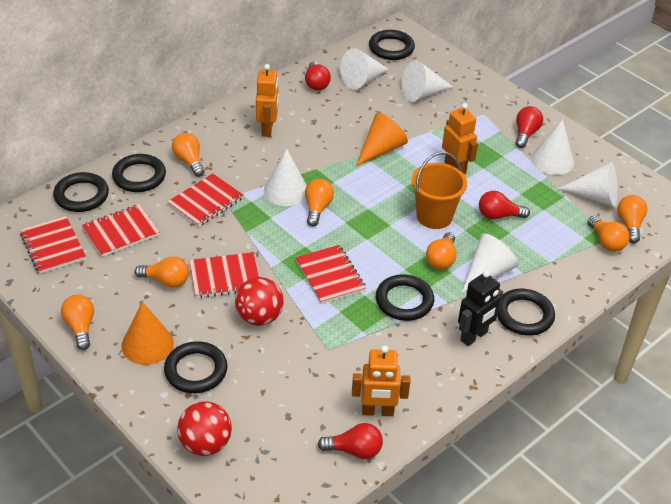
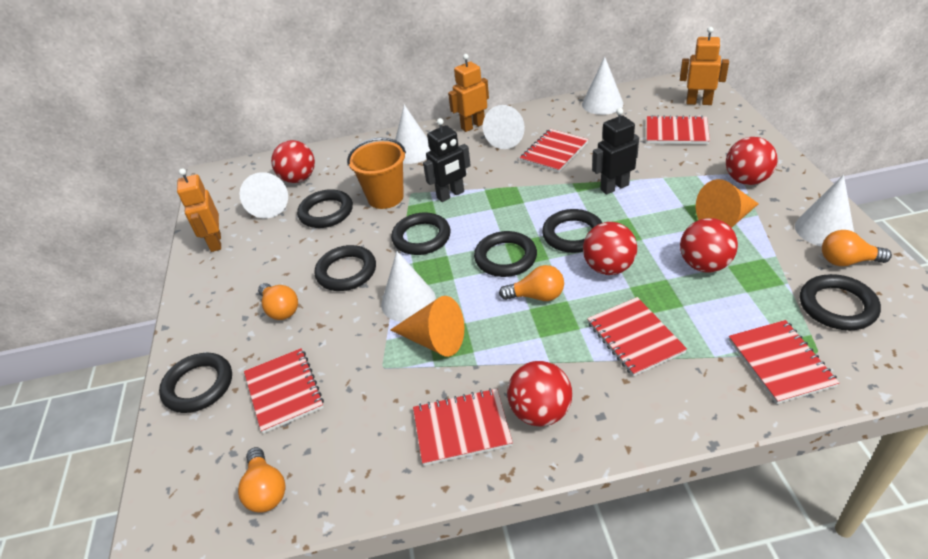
black ring: [53,172,109,212] [112,154,166,192] [164,341,228,393] [369,30,415,60] [376,274,434,321] [497,289,555,336] = 6 -> [159,353,232,413] [297,189,353,228] [315,245,376,291] [391,212,451,255] [474,231,537,277] [542,209,602,253] [800,274,881,330] = 7
black robot: [458,270,503,346] = 1 -> [423,118,471,202] [592,108,639,195] = 2
orange light bulb: [61,294,94,350] [135,256,189,288] [172,133,205,177] [305,179,334,227] [426,232,457,270] [587,216,630,252] [617,195,647,244] = 7 -> [238,447,285,513] [258,283,298,320] [499,265,564,301] [822,230,892,266] = 4
red ball: [177,401,232,456] [235,277,284,326] = 2 -> [271,140,315,183] [507,361,572,427] [583,222,637,275] [680,218,738,272] [726,137,777,185] = 5
red light bulb: [305,61,331,91] [318,423,383,459] [479,191,530,220] [515,106,543,148] = 4 -> none = 0
red notebook: [20,216,86,274] [82,204,160,257] [167,174,244,227] [189,252,259,298] [295,245,366,304] = 5 -> [244,348,324,433] [413,388,513,466] [520,129,588,173] [587,297,687,376] [647,115,710,144] [729,320,840,404] = 6

